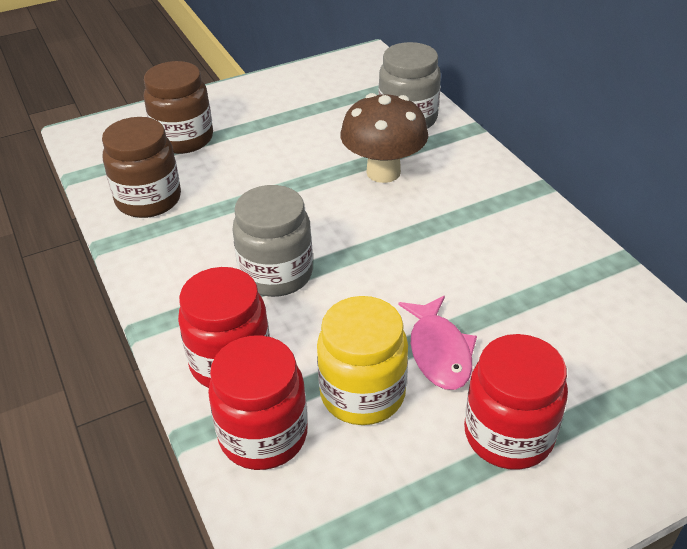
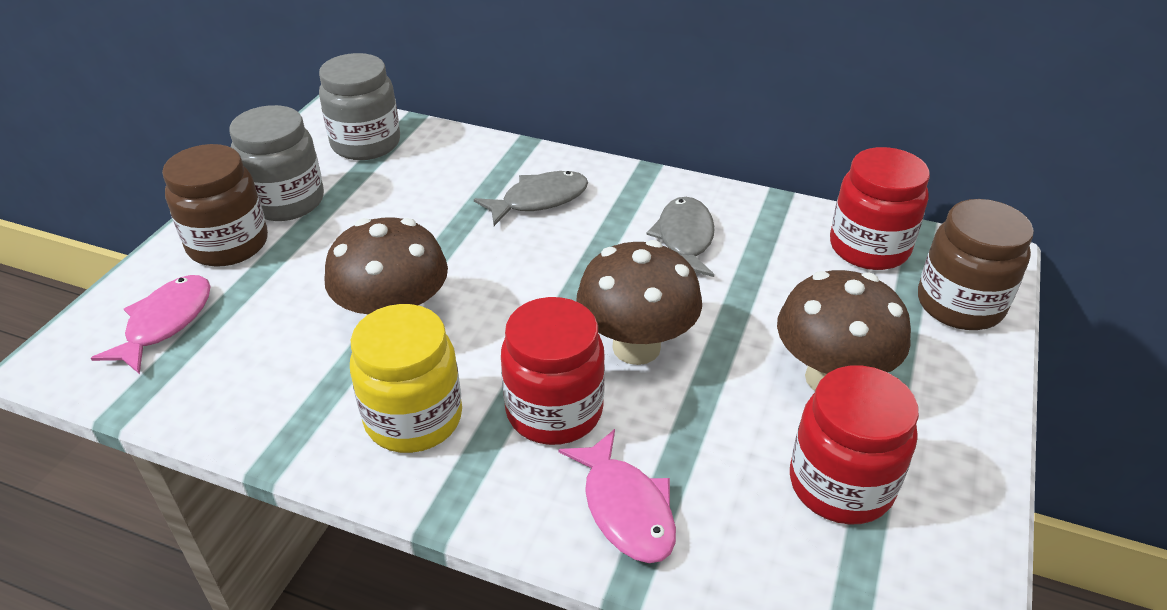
brown mushroom: [341,93,428,183] = 1 -> [324,217,448,314] [576,240,702,365] [777,270,911,391] = 3
grey fish: none = 0 -> [474,171,588,226] [646,197,715,277] = 2
pink fish: [398,296,477,390] = 1 -> [91,275,211,374] [558,429,676,563] = 2

